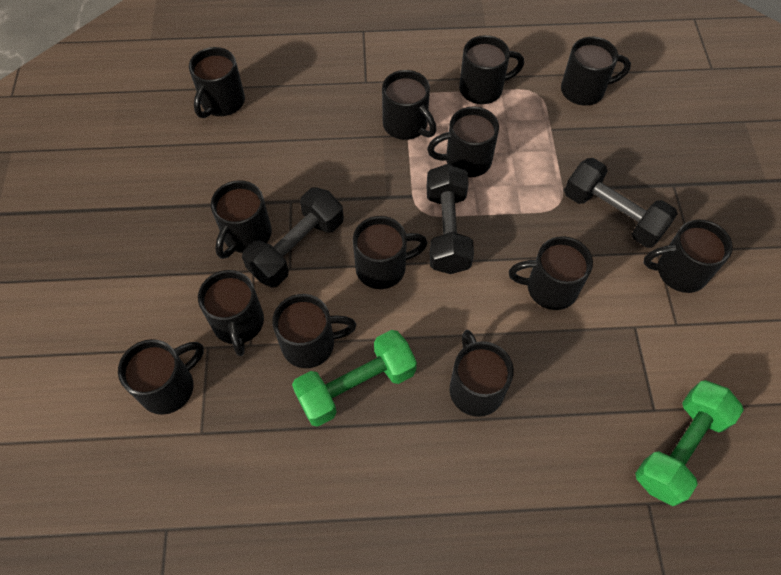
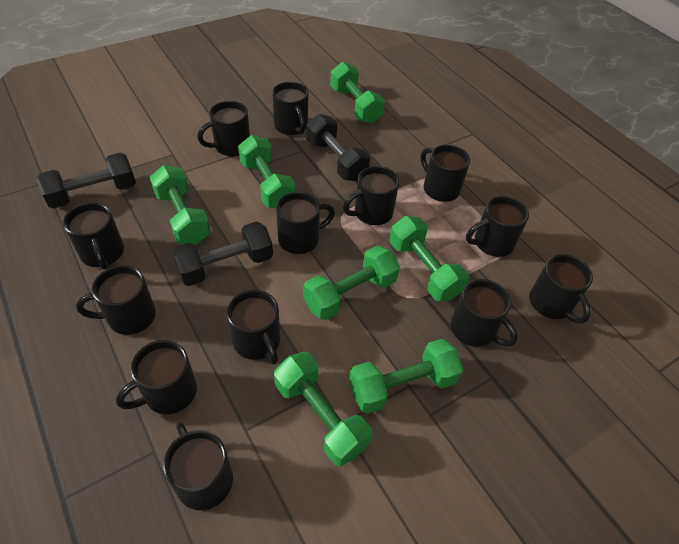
green dumbbell: [292,330,417,427] [635,380,744,506] = 2 -> [149,165,211,245] [238,135,296,208] [274,352,372,466] [303,246,400,320] [330,62,385,123] [349,339,463,414] [389,216,469,301] = 7

